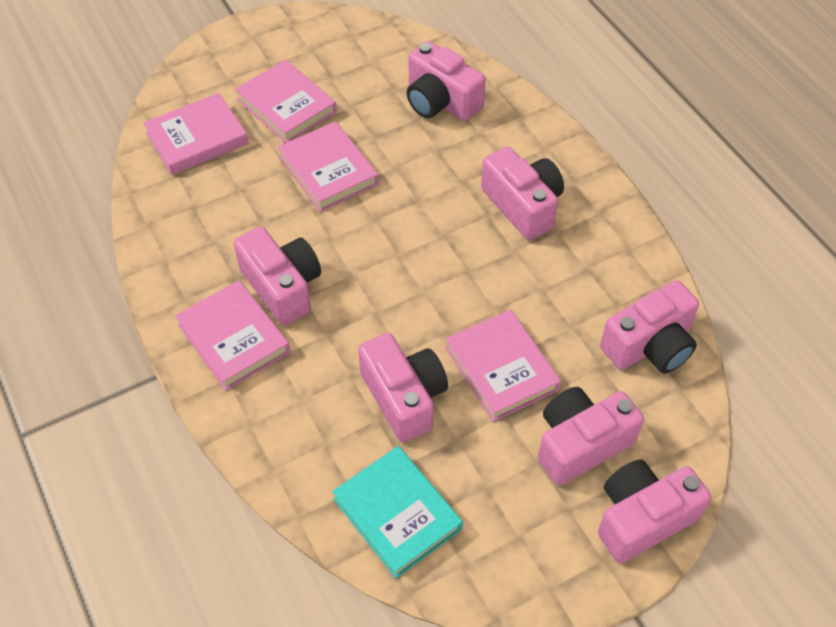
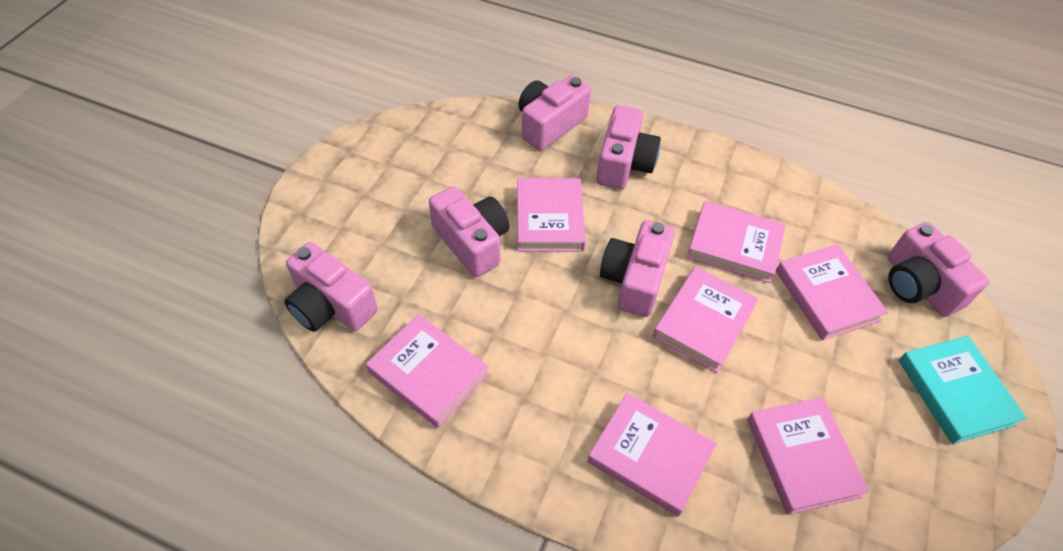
pink book: [143,93,248,175] [175,280,290,390] [235,60,337,143] [278,121,379,212] [445,309,561,422] = 5 -> [366,314,489,428] [517,178,586,251] [587,393,717,516] [653,267,759,373] [687,201,786,283] [747,397,869,515] [776,244,888,340] = 7
pink camera: [234,227,321,325] [358,333,448,443] [407,41,486,121] [481,147,564,240] [538,387,644,486] [598,459,711,563] [600,280,699,374] = 7 -> [284,242,378,332] [429,186,509,277] [519,76,591,151] [596,105,661,189] [600,220,675,317] [888,222,989,317] = 6

